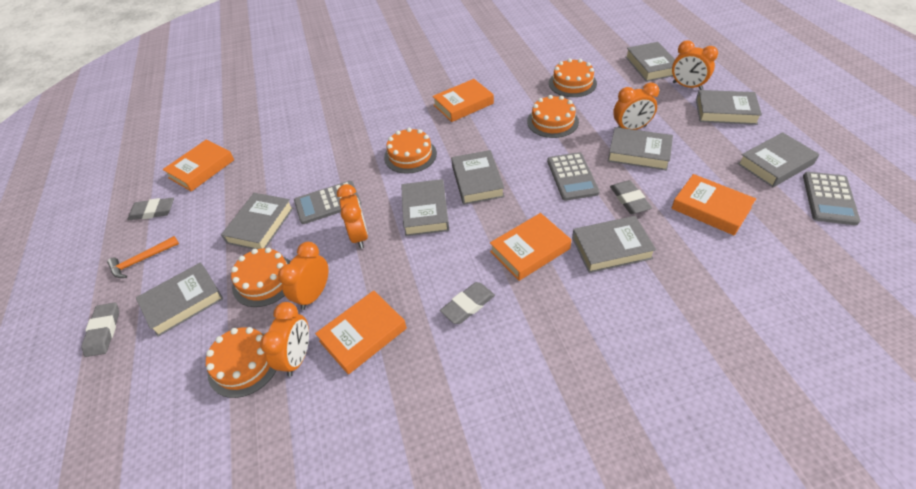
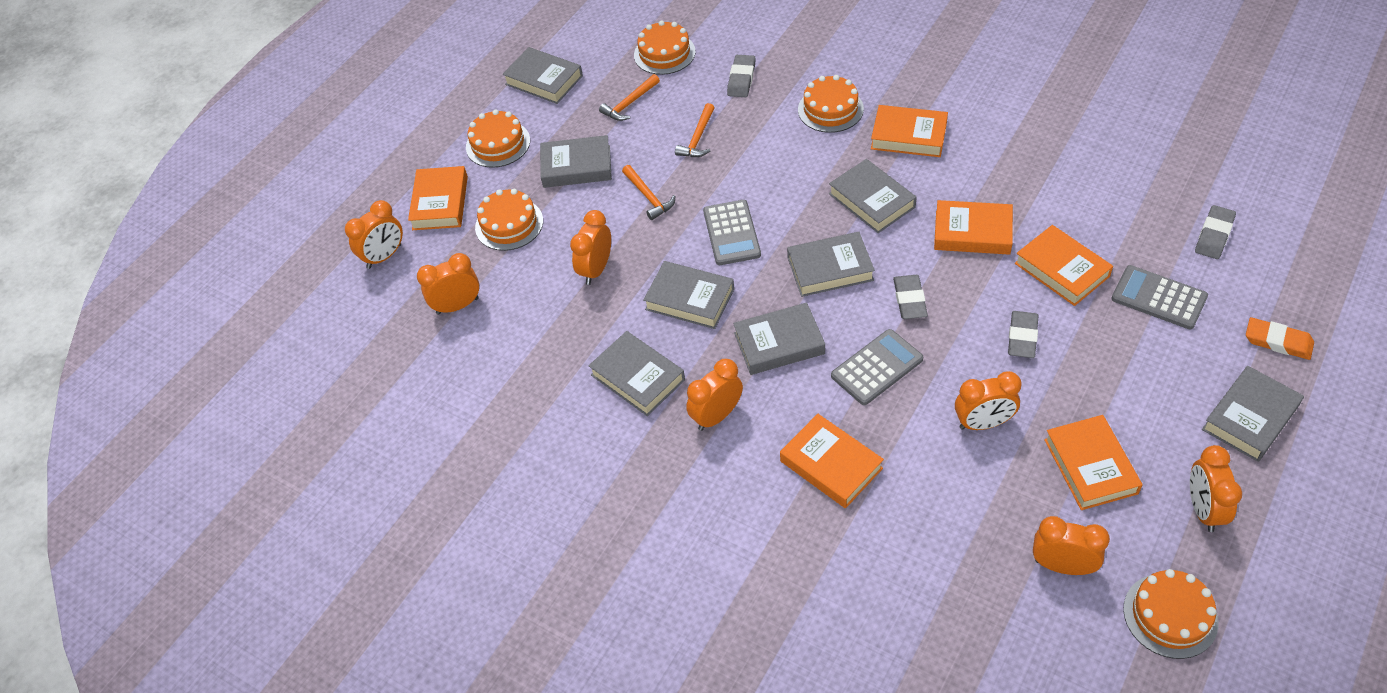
grey book: [136,262,223,337] [221,193,293,249] [401,179,449,236] [451,150,505,205] [572,216,656,273] [608,127,673,170] [625,42,675,82] [696,90,762,125] [738,132,819,187] = 9 -> [502,47,583,104] [540,135,612,188] [589,331,685,416] [643,261,734,329] [733,302,825,375] [787,232,875,297] [829,159,917,233] [1202,365,1304,462] = 8
orange book: [163,139,234,192] [315,290,407,375] [432,79,494,122] [490,213,571,281] [671,174,756,236] = 5 -> [408,166,468,230] [780,414,884,508] [871,105,948,157] [934,200,1013,255] [1015,225,1113,306] [1044,415,1143,510] = 6
orange clock: [260,302,309,377] [278,242,328,310] [337,184,368,249] [613,83,659,130] [672,40,718,90] = 5 -> [345,200,403,269] [417,253,479,315] [570,210,611,285] [686,359,743,431] [955,371,1022,430] [1033,516,1110,575] [1190,445,1242,532] = 7
orange eraser: none = 0 -> [1246,317,1314,360] = 1
orange hammer: [107,236,179,278] = 1 -> [599,74,660,121] [622,165,676,220] [675,103,715,157] = 3

